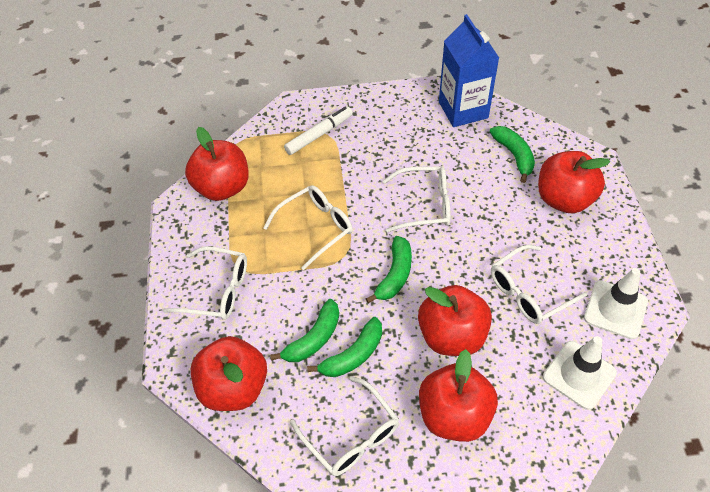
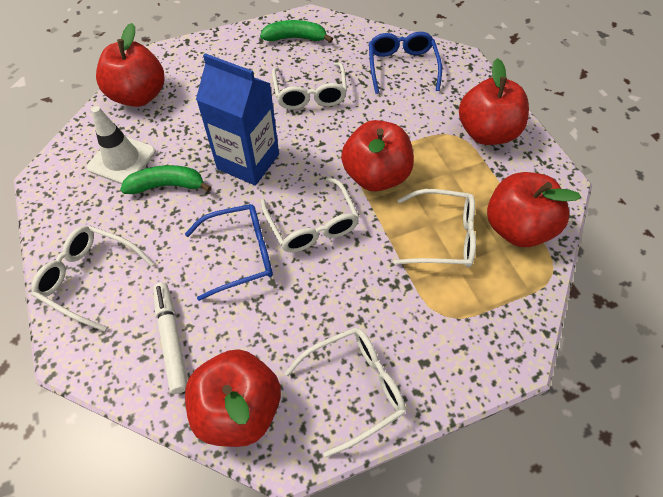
blue glasses: none = 0 -> [185,204,273,301] [369,32,442,94] = 2
green banana: [270,299,339,362] [307,317,382,377] [366,236,412,303] [490,126,535,183] = 4 -> [120,165,212,194] [260,20,333,43] = 2
white traffic cone: [543,336,617,410] [584,268,648,339] = 2 -> [87,106,156,184] = 1

